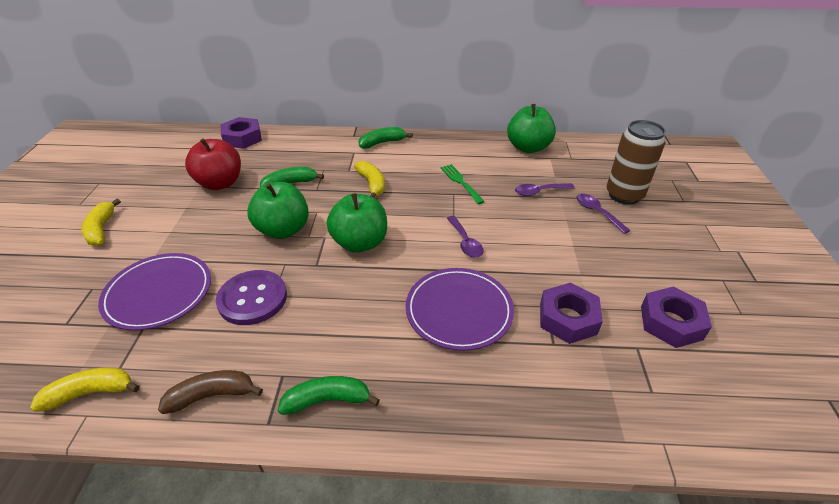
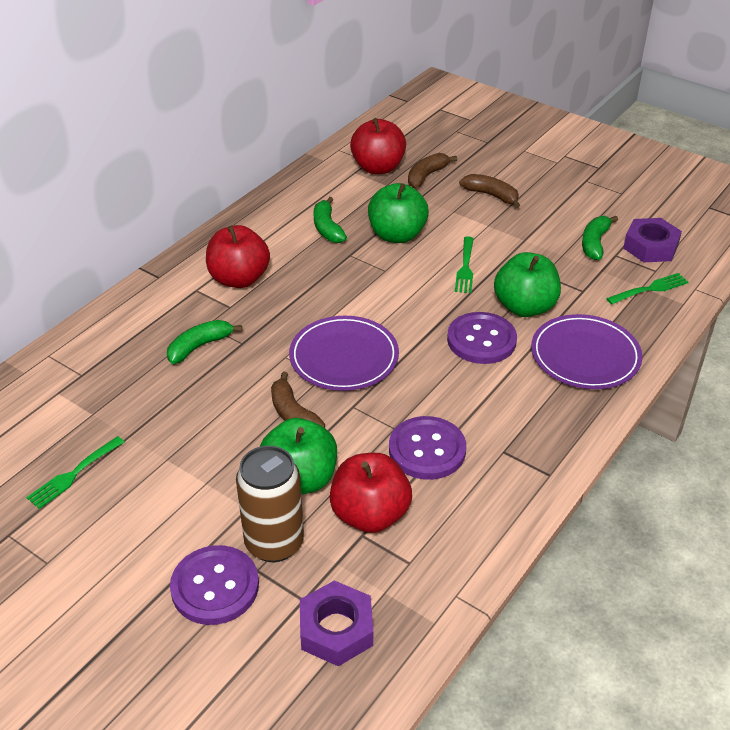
brown banana: [158,370,263,414] = 1 -> [271,372,325,428] [408,153,457,188] [459,174,520,208] = 3
green fork: [441,164,485,204] = 1 -> [26,436,124,509] [455,236,474,293] [606,273,689,304] = 3
purple button: [216,270,287,325] = 1 -> [170,545,259,625] [389,416,466,480] [447,312,517,364] = 3
purple nut: [221,117,262,149] [540,283,603,344] [641,286,712,348] = 3 -> [300,580,373,666] [623,218,682,262] = 2
purple spoon: [447,216,484,258] [515,183,575,196] [576,194,631,234] = 3 -> none = 0
red apple: [185,138,241,190] = 1 -> [206,225,270,288] [330,453,412,533] [350,118,406,174] = 3
yellow banana: [30,368,140,412] [82,199,121,246] [354,161,385,198] = 3 -> none = 0

